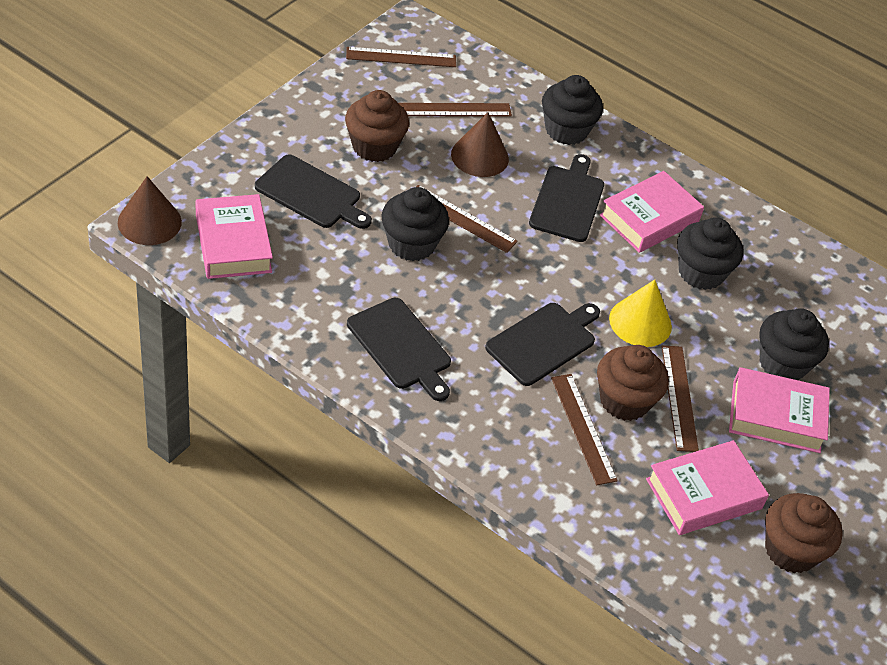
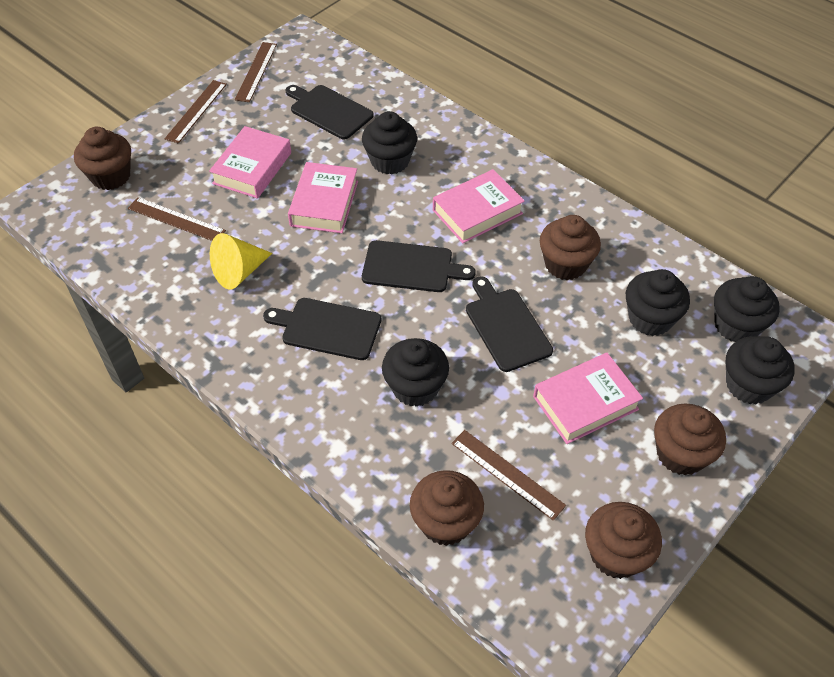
black cupcake: [381,187,449,261] [542,75,603,145] [677,217,743,290] [759,308,829,380] = 4 -> [362,111,417,174] [382,338,449,407] [626,269,690,336] [714,276,780,342] [726,336,795,404] = 5
brown cone: [118,176,182,245] [451,112,509,177] = 2 -> none = 0
brown cupcake: [345,90,409,162] [597,345,669,421] [765,493,843,573] = 3 -> [74,127,131,190] [410,470,484,546] [540,215,601,280] [585,502,662,579] [654,404,726,476] = 5
brown ruler: [346,47,456,67] [398,103,512,117] [416,185,518,253] [551,374,618,485] [662,345,699,452] = 5 -> [128,197,226,241] [164,80,227,144] [235,42,277,102] [451,430,566,521] = 4

